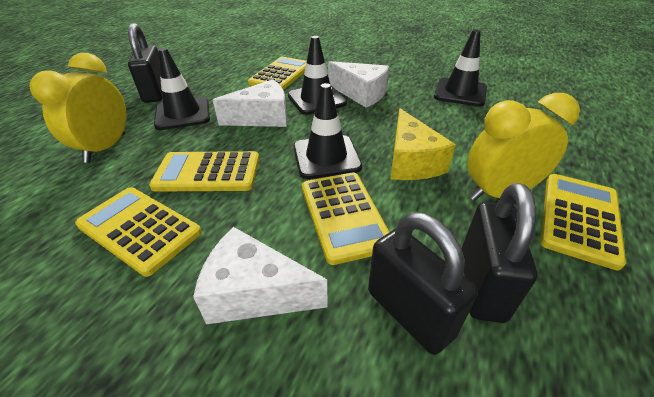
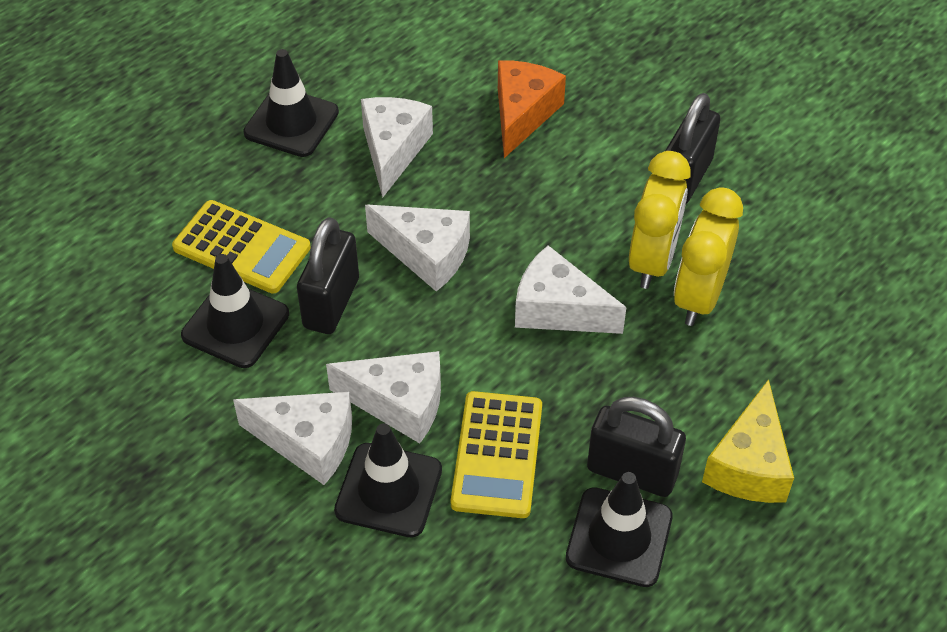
orange cheese: none = 0 -> [498,60,566,158] = 1
white cheese: [193,227,328,324] [213,79,287,127] [328,61,389,107] = 3 -> [233,392,352,485] [326,351,441,444] [361,97,433,198] [365,204,470,291] [515,245,627,334] = 5
yellow calculator: [75,187,202,277] [149,151,259,192] [248,57,306,90] [302,172,389,265] [541,174,626,271] = 5 -> [172,200,311,294] [451,391,542,518] = 2

